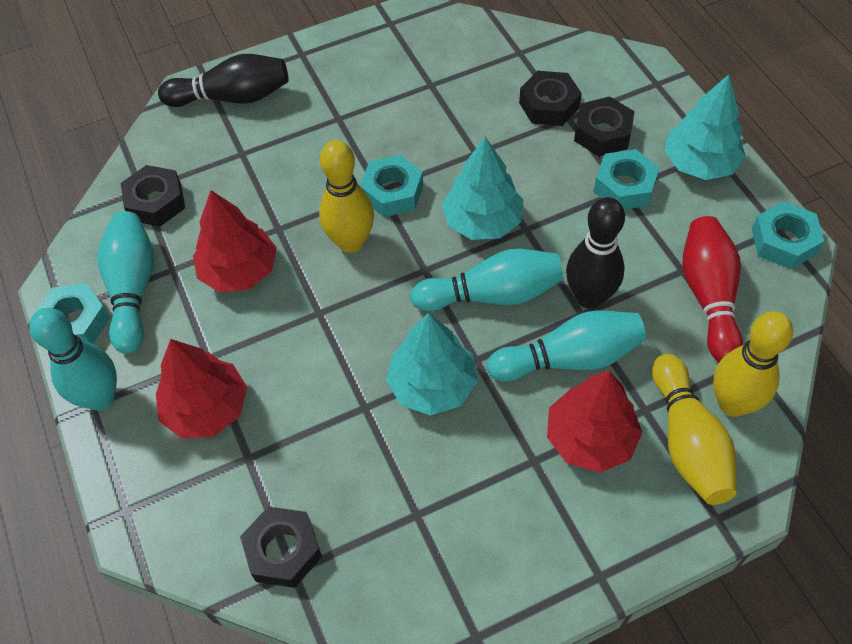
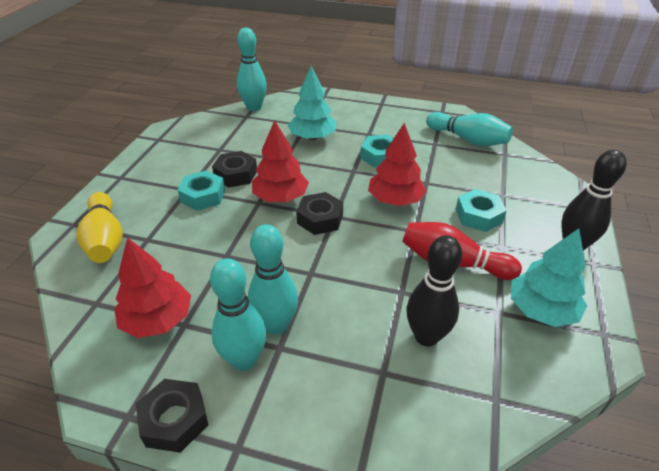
black nut: [121,165,185,227] [240,507,322,588] [519,71,582,126] [574,96,635,156] = 4 -> [136,379,208,453] [212,151,257,188] [296,192,343,235] = 3
turquoise nut: [33,283,110,344] [360,155,423,217] [594,149,659,209] [752,201,824,269] = 4 -> [178,171,225,211] [360,134,394,168] [456,189,507,232] = 3
turquoise tree: [386,313,478,416] [442,137,524,240] [665,75,746,180] = 3 -> [288,66,336,140] [511,228,587,327] = 2
yellow bowling pin: [319,140,374,253] [652,354,737,505] [713,311,793,417] = 3 -> [76,192,123,263] = 1

